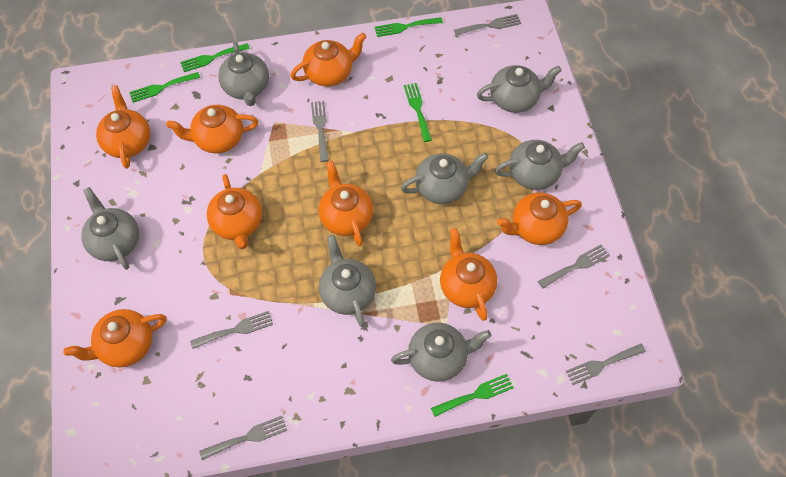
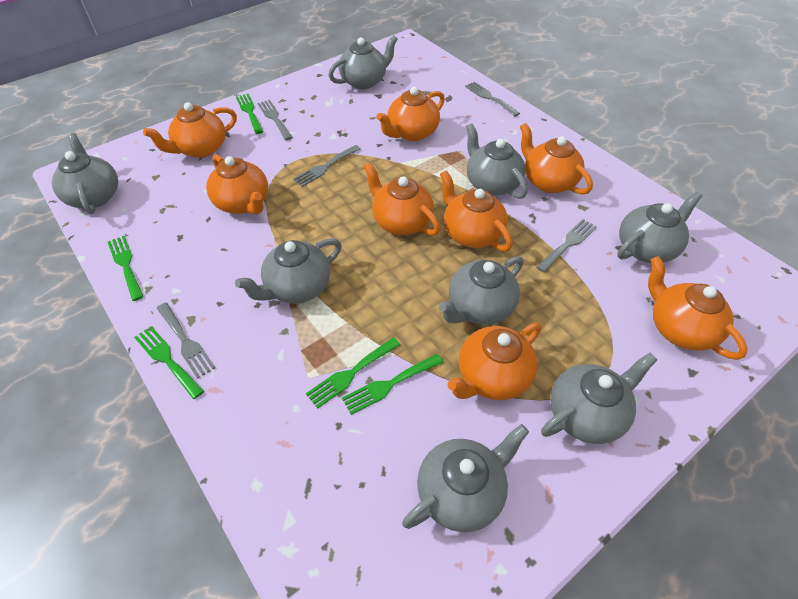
grey fork: [190,311,273,349] [199,416,287,460] [311,101,329,162] [454,14,521,36] [538,245,610,288] [566,344,646,385] = 6 -> [157,303,215,379] [257,100,293,140] [293,145,361,187] [465,82,520,117] [536,219,597,273] = 5
grey teapot: [81,187,139,270] [218,41,269,106] [319,235,376,327] [391,323,491,382] [401,153,489,204] [477,65,562,113] [495,140,585,190] = 7 -> [52,133,118,214] [235,238,342,303] [328,35,398,89] [402,424,529,532] [439,256,524,325] [466,123,528,199] [541,353,657,444] [617,191,702,263] = 8

